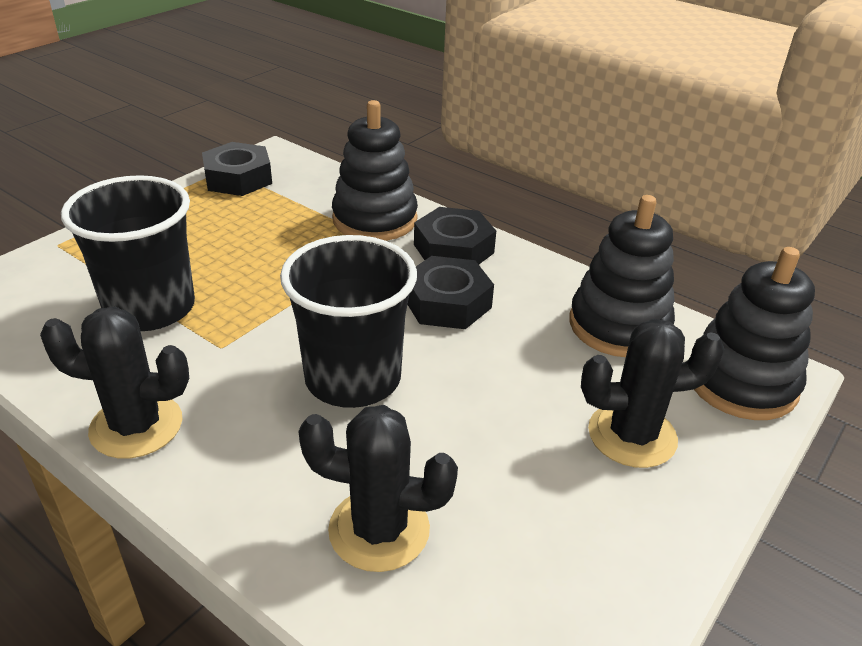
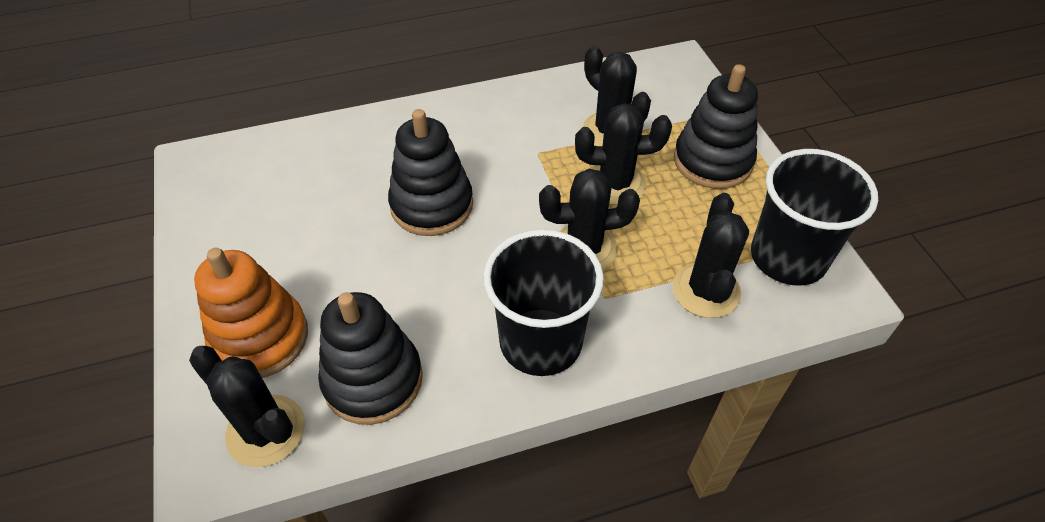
black cactus: [40,306,189,459] [298,405,458,572] [581,319,724,468] = 3 -> [189,346,305,467] [539,169,640,270] [575,103,672,205] [583,46,651,146] [672,193,749,318] = 5
black nut: [202,142,272,196] [407,256,494,329] [414,207,496,264] = 3 -> none = 0
orange stacking toy: none = 0 -> [194,248,308,378] = 1

